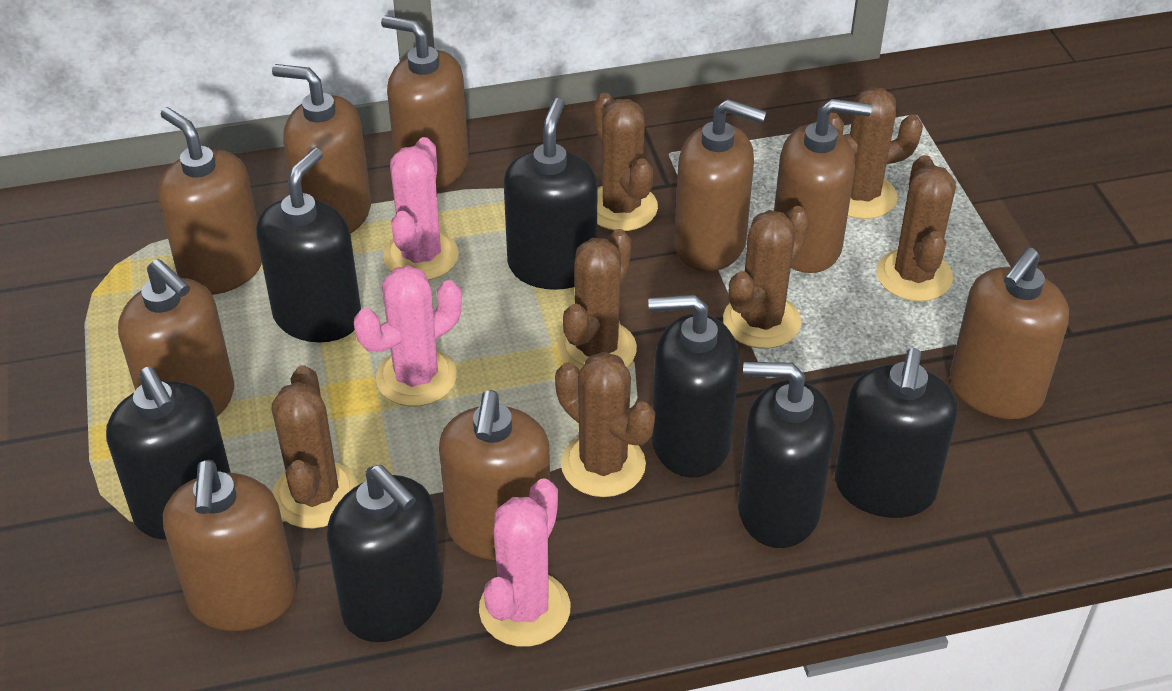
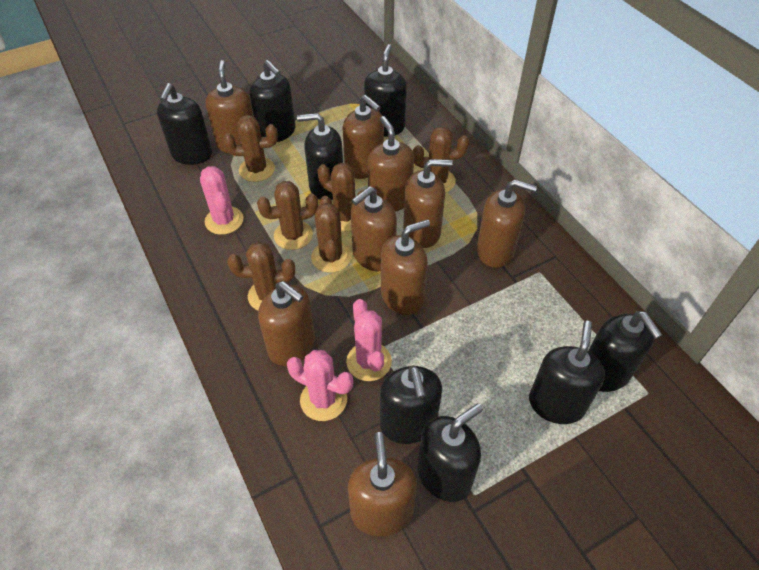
black soap dispenser: [106,366,231,540] [256,148,361,342] [327,465,443,642] [504,98,597,290] [648,294,740,478] [738,362,835,548] [835,348,957,518] = 7 -> [157,83,212,165] [250,60,295,142] [297,113,343,200] [364,44,407,137] [380,365,442,444] [418,403,483,502] [529,321,605,424] [588,311,662,392] = 8
brown cactus: [271,365,358,529] [555,352,655,497] [557,229,637,370] [594,93,658,231] [723,206,810,349] [829,87,923,219] [877,155,956,301] = 7 -> [223,115,278,182] [227,242,295,311] [257,181,318,250] [311,196,351,273] [318,163,364,231] [413,126,469,193] = 6

